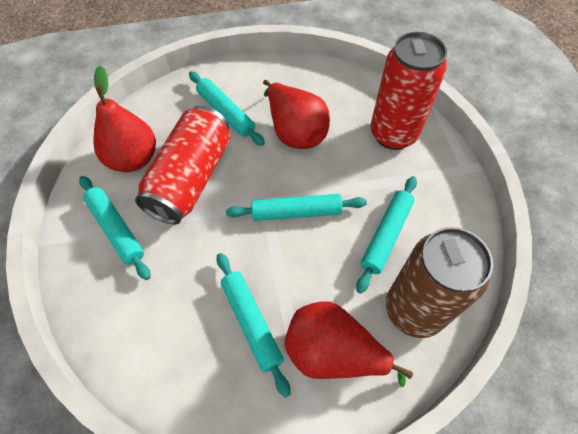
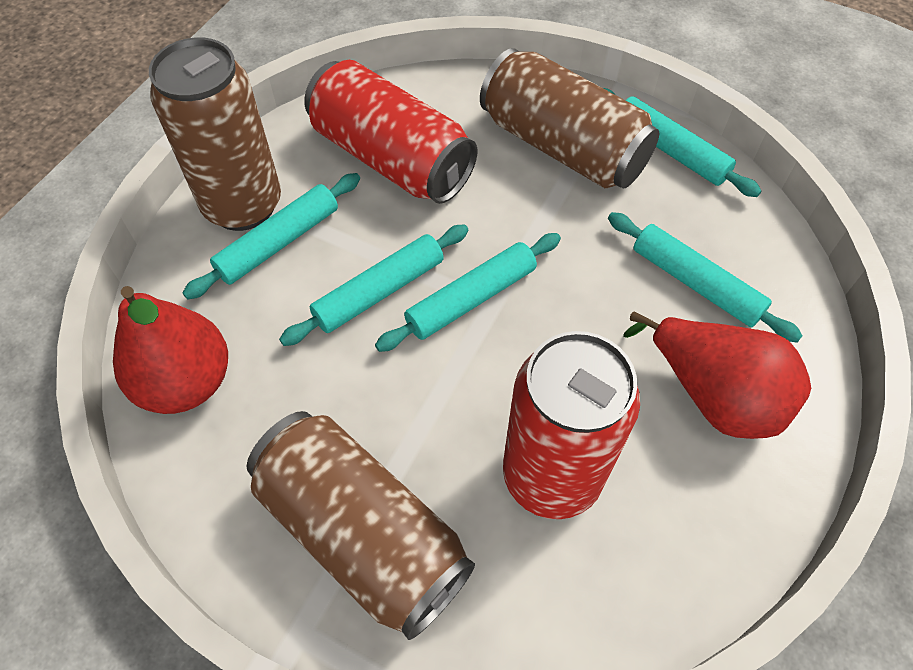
brown can: [386,227,493,338] = 1 -> [149,37,281,231] [247,411,475,640] [480,48,659,188] = 3
red pear: [93,66,156,172] [263,80,330,149] [285,301,413,387] = 3 -> [113,286,228,414] [623,311,811,439] = 2

